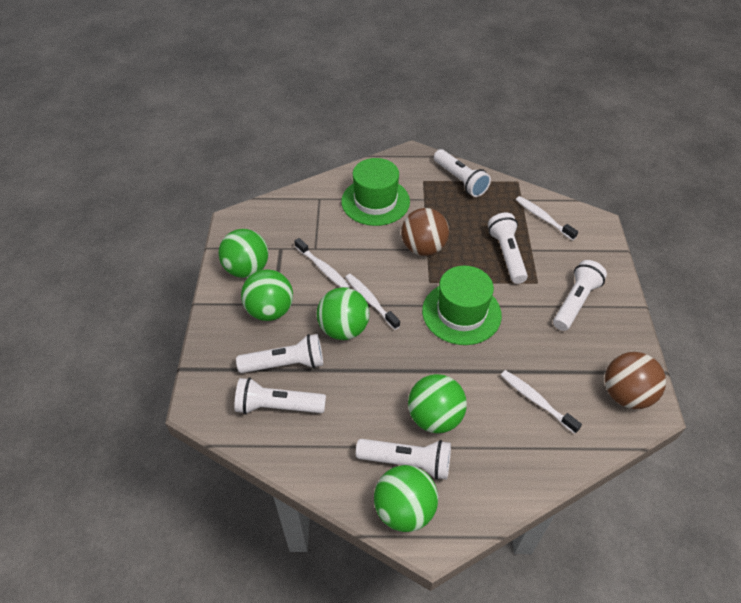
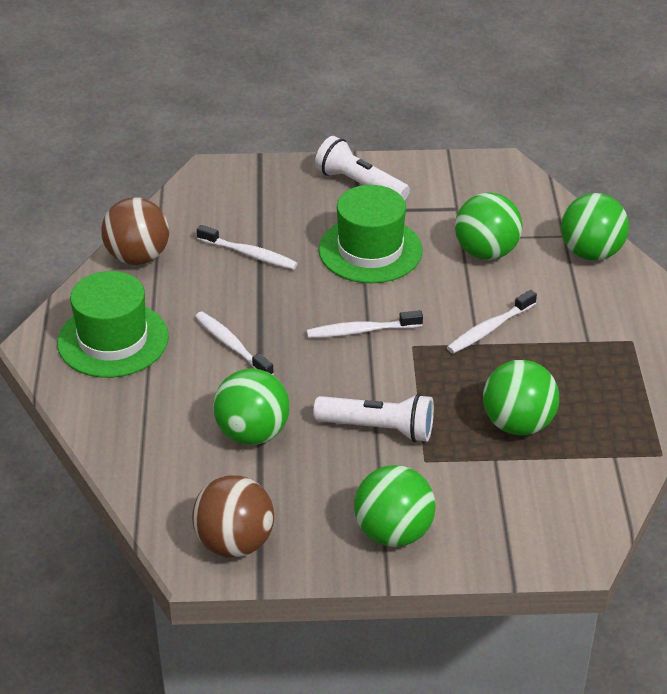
white flashlight: [235,378,326,414] [236,334,323,373] [356,439,451,480] [434,149,491,197] [488,213,528,284] [553,260,607,331] = 6 -> [313,394,434,442] [315,136,410,201] = 2

